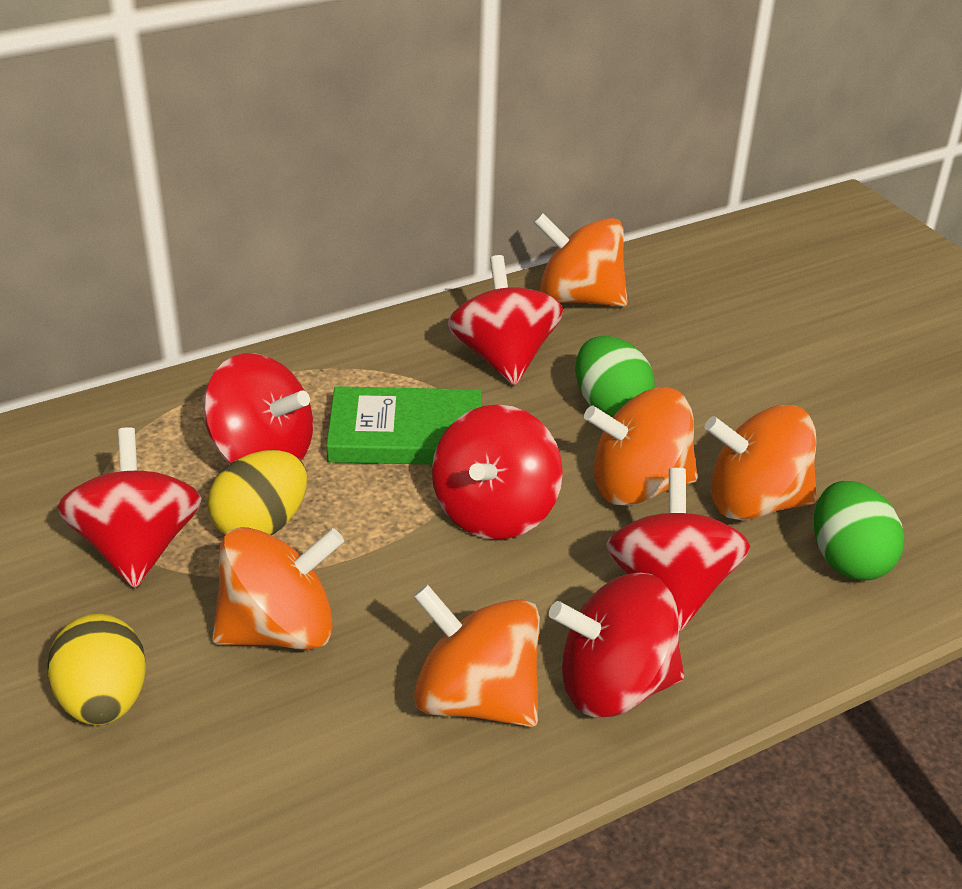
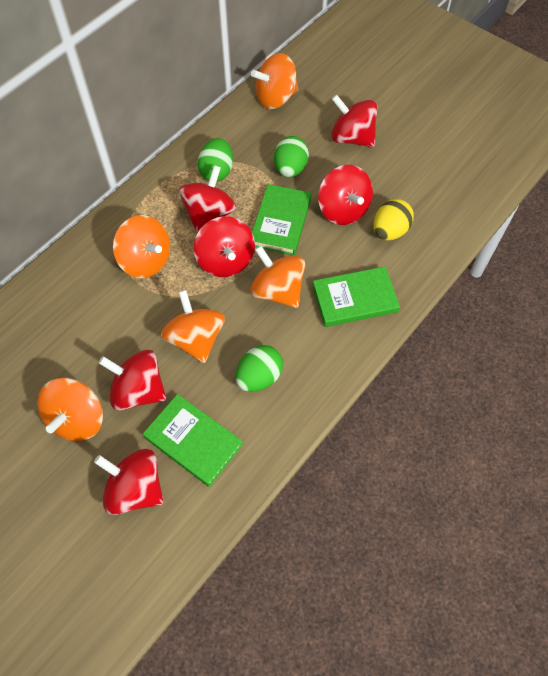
green book: [326,386,481,465] = 1 -> [143,394,243,487] [252,184,311,255] [312,267,400,327] = 3
green egg: [575,336,655,418] [814,481,904,580] = 2 -> [198,138,233,182] [236,345,283,392] [274,136,309,177] = 3
yellow egg: [48,614,146,725] [208,450,307,535] = 2 -> [373,199,414,241] = 1

